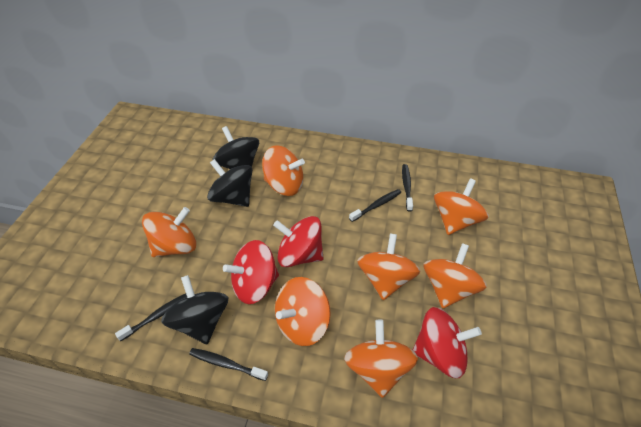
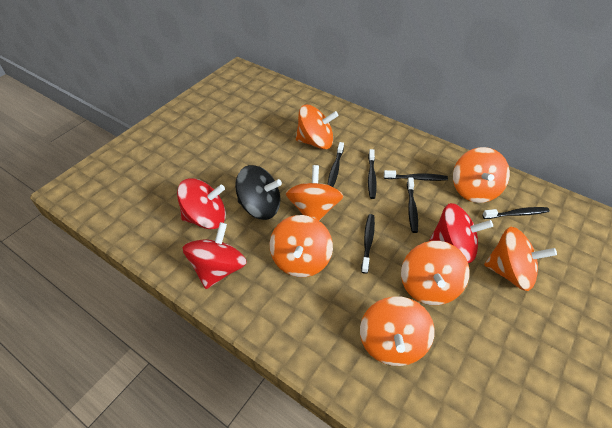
black spinning top: [161,275,228,344] [207,159,252,207] [213,126,259,169] = 3 -> [235,165,282,220] = 1
black toothbrush: [115,293,187,342] [189,348,268,381] [349,189,401,222] [402,164,413,212] = 4 -> [327,142,344,187] [361,214,375,274] [368,149,377,199] [384,170,448,181] [407,177,418,233] [482,207,550,219] = 6

